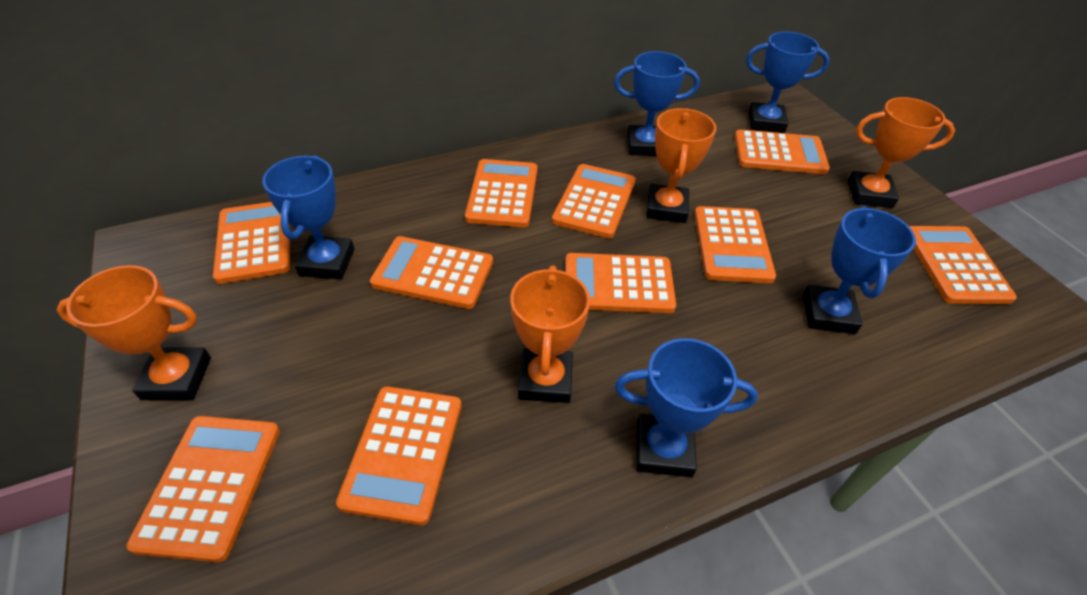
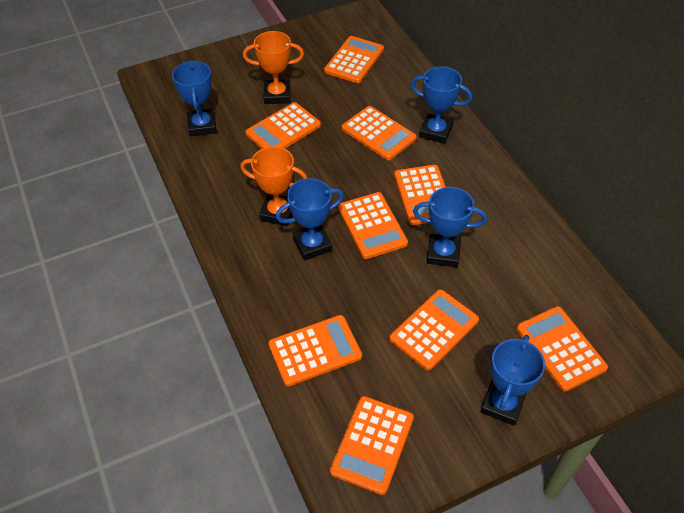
orange calculator: [127,416,280,562] [213,202,290,284] [336,386,462,525] [370,236,493,309] [465,159,537,227] [552,164,636,238] [565,253,676,313] [694,206,776,283] [735,130,830,174] [909,226,1017,304] = 10 -> [245,102,321,149] [268,315,362,387] [324,36,384,83] [330,396,414,495] [338,192,408,259] [342,106,417,160] [390,289,479,370] [394,165,446,225] [516,306,608,392] = 9
orange trophy: [57,265,211,400] [510,265,590,403] [646,108,716,223] [848,97,955,208] = 4 -> [240,146,307,226] [243,31,304,104] = 2

